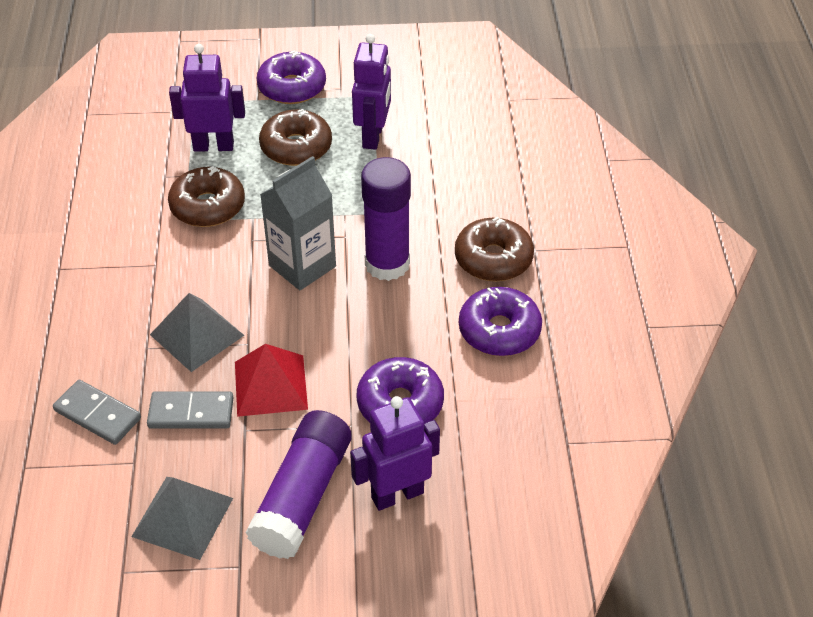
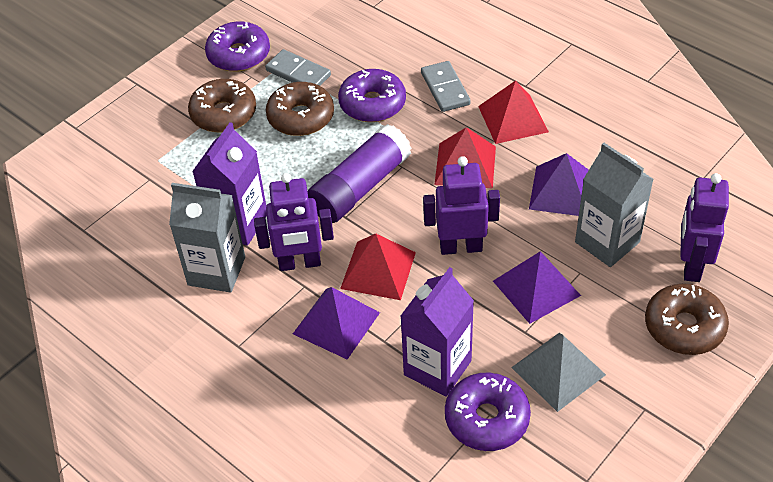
grey carton: [260,156,336,290] = 1 -> [169,183,245,293] [575,143,654,267] = 2
grey pyramid: [131,477,233,560] [150,293,245,372] = 2 -> [511,333,606,412] = 1
purple carton: none = 0 -> [192,122,267,246] [401,267,474,397] = 2
purple glue stick: [246,410,352,559] [361,157,411,281] = 2 -> [307,124,411,223] = 1
purple pyramid: none = 0 -> [293,287,380,359] [493,251,581,324] [529,153,589,216] = 3
red pyramid: [235,344,308,417] = 1 -> [340,233,416,300] [434,127,496,188] [478,80,549,144] = 3

